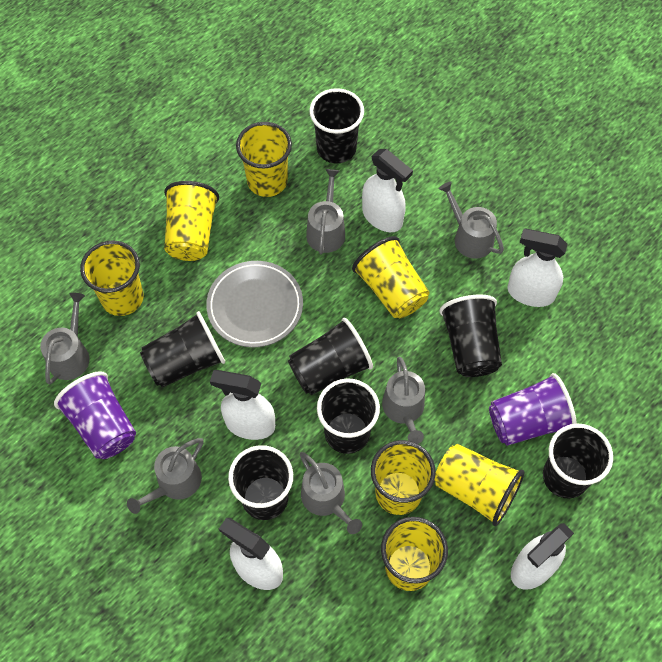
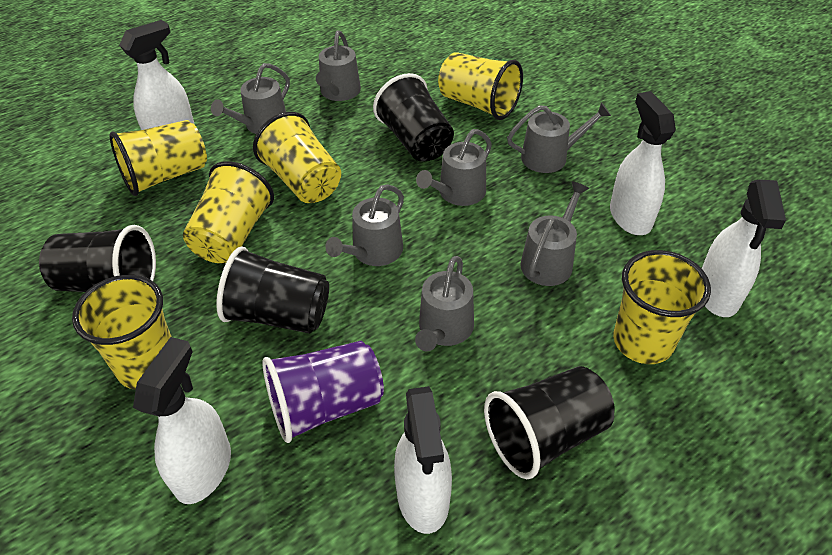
black cup: [140,311,225,388] [228,445,293,520] [288,318,373,395] [309,88,364,164] [317,379,380,454] [439,294,502,377] [543,424,613,499] = 7 -> [39,225,156,292] [216,247,329,334] [373,73,454,162] [484,366,615,479] = 4
grey plate: [206,261,303,348] = 1 -> none = 0
grey watering can: [40,293,89,384] [127,438,204,514] [300,452,362,534] [306,169,345,255] [382,357,425,444] [439,181,504,259] = 6 -> [211,63,290,134] [316,31,361,101] [325,184,404,266] [415,256,474,351] [416,129,492,206] [507,102,611,173] [520,181,589,286] = 7
purple cup: [54,371,136,459] [489,373,577,446] = 2 -> [262,341,384,443] = 1
yellow cup: [80,240,144,316] [164,181,219,261] [236,122,292,197] [352,236,429,318] [371,440,436,515] [381,517,448,591] [435,444,524,526] = 7 -> [72,275,171,390] [109,120,207,196] [183,161,274,263] [253,112,341,203] [438,52,523,120] [613,250,711,364] = 6

